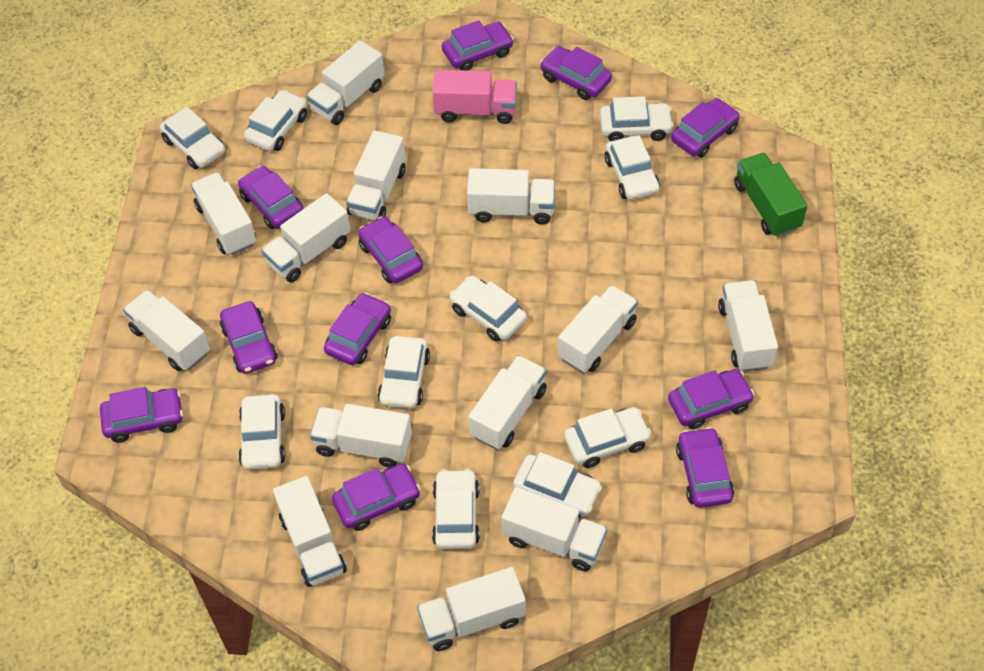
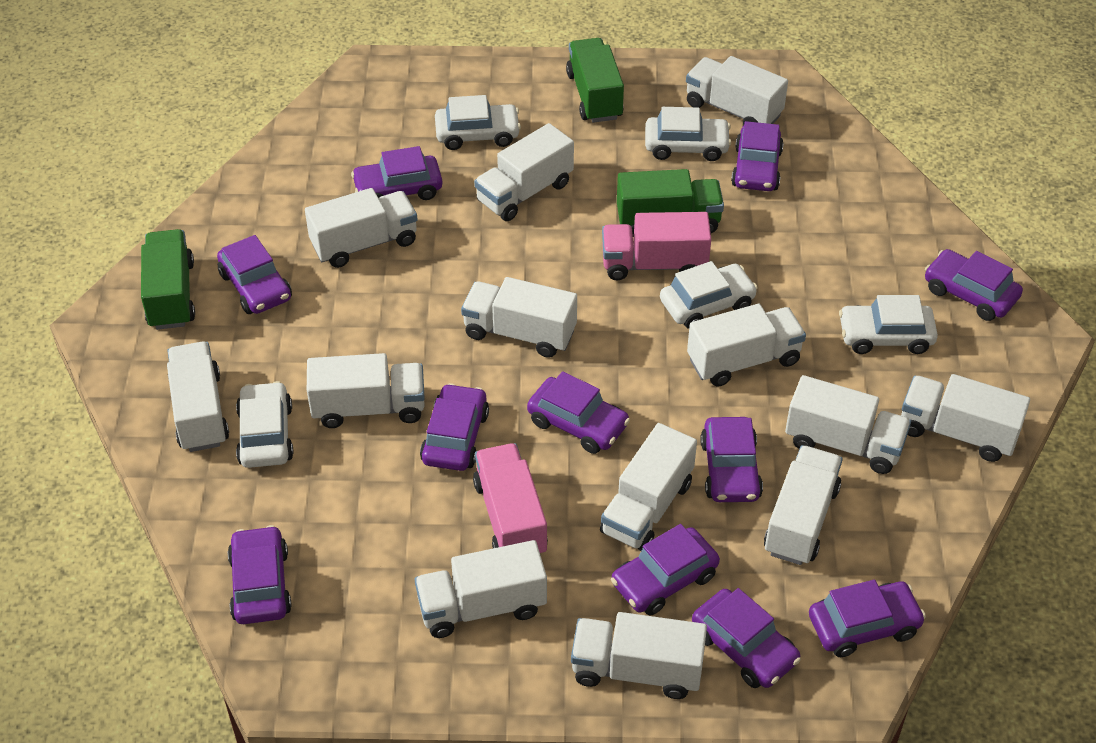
green truck: [734,153,807,237] = 1 -> [141,229,195,330] [566,38,624,123] [617,169,724,237] = 3
pink truck: [432,70,517,124] = 1 -> [473,443,548,553] [602,212,711,281] = 2
white car: [160,107,225,169] [238,394,285,470] [244,90,307,151] [377,336,430,409] [432,469,480,549] [450,276,527,342] [513,452,602,518] [564,407,651,468] [600,96,674,141] [605,135,660,200] = 10 -> [236,381,293,468] [435,95,521,150] [645,107,731,161] [660,261,758,329] [839,295,938,354] = 5

